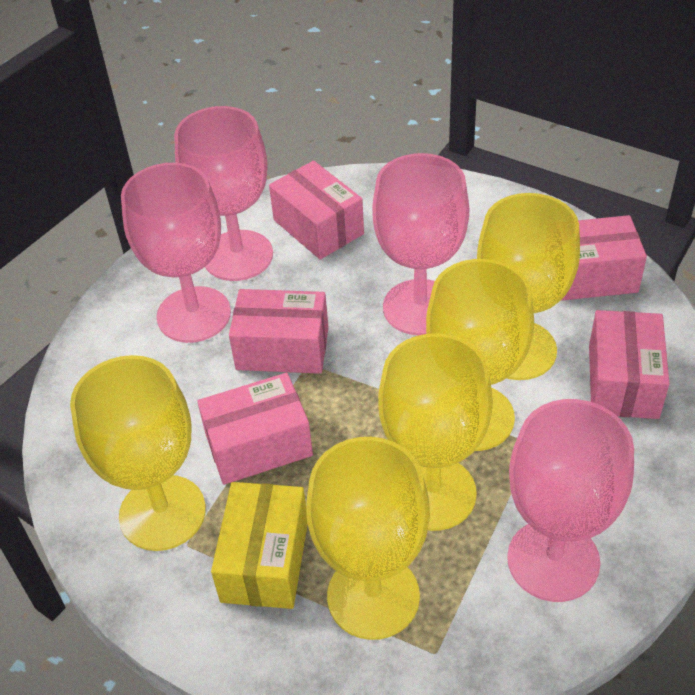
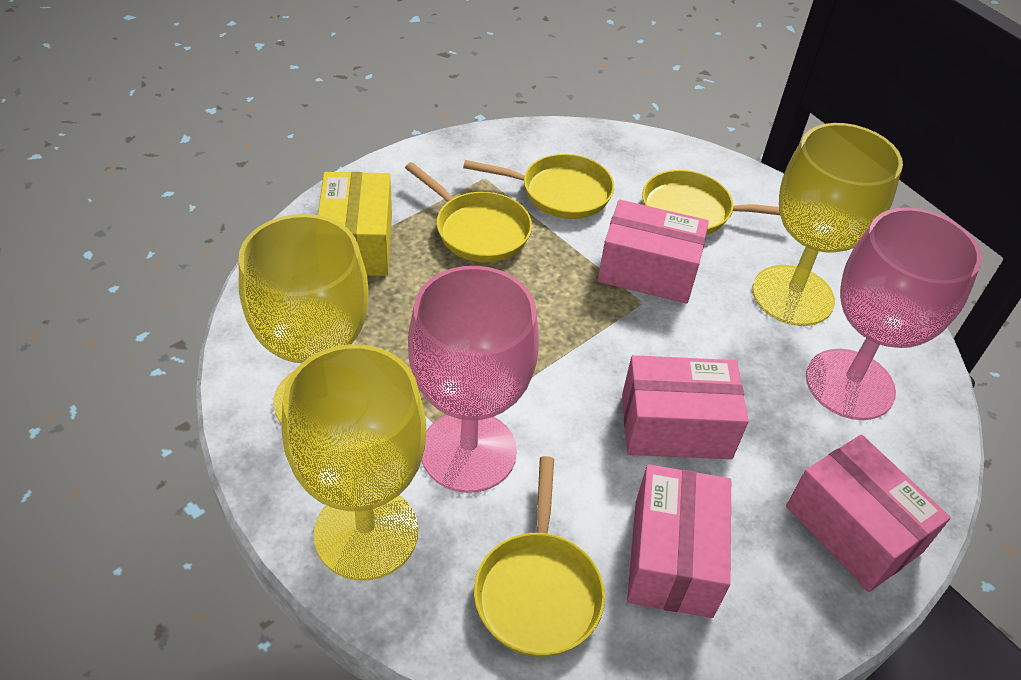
pink box: [197,373,313,485] [229,289,329,374] [269,161,364,260] [561,215,647,301] [589,310,670,419] = 5 -> [598,200,709,304] [622,355,749,459] [627,464,731,618] [786,435,951,592] = 4
pink goblet: [121,163,231,343] [174,106,273,281] [372,153,469,335] [507,399,634,602] = 4 -> [408,266,539,493] [806,208,982,420] = 2
yellow goblet: [70,355,206,551] [306,437,430,640] [378,333,493,531] [426,259,534,451] [477,193,580,380] = 5 -> [238,214,369,423] [281,344,426,580] [752,123,903,326] = 3
yellow pan: none = 0 -> [405,162,532,262] [463,154,614,219] [474,456,605,657] [642,170,780,235] = 4

